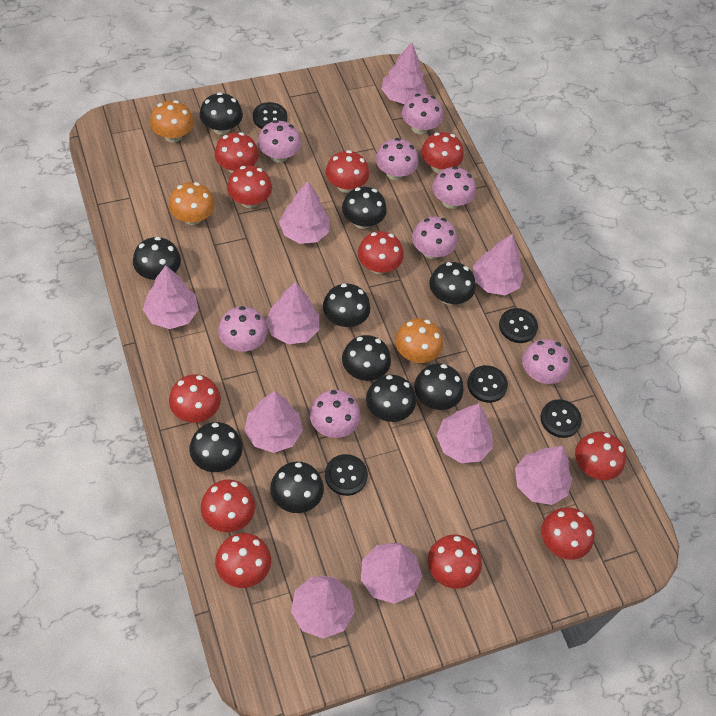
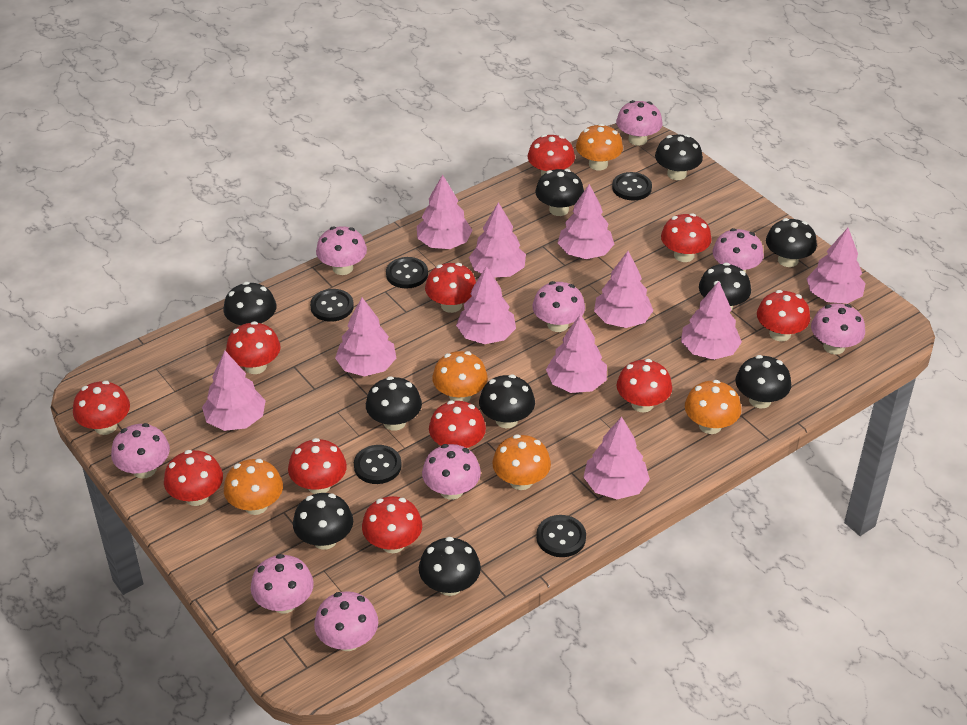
orange mushroom: [150,100,194,143] [169,182,215,225] [395,318,443,363] = 3 -> [224,459,283,515] [432,351,488,402] [492,434,551,490] [576,124,623,170] [685,380,741,434] = 5
pink mushroom: [218,306,267,351] [258,120,301,163] [310,390,361,438] [376,138,419,180] [402,94,443,134] [412,217,457,259] [432,166,476,209] [522,339,570,384] = 8 -> [111,423,170,479] [251,554,314,614] [314,591,378,651] [316,226,367,275] [422,444,481,500] [532,281,585,332] [616,100,663,146] [712,228,764,273] [811,303,865,355] = 9
pink tree: [143,265,198,329] [244,391,303,453] [266,282,319,344] [279,181,330,244] [291,575,355,639] [361,543,422,604] [381,42,427,104] [437,404,493,463] [473,234,524,295] [515,446,572,505] = 10 -> [202,351,266,431] [335,298,396,376] [417,174,472,249] [456,266,516,344] [469,202,526,278] [546,314,607,393] [558,184,614,259] [584,416,650,499] [594,251,654,328] [681,281,742,360] [806,228,866,304] = 11

